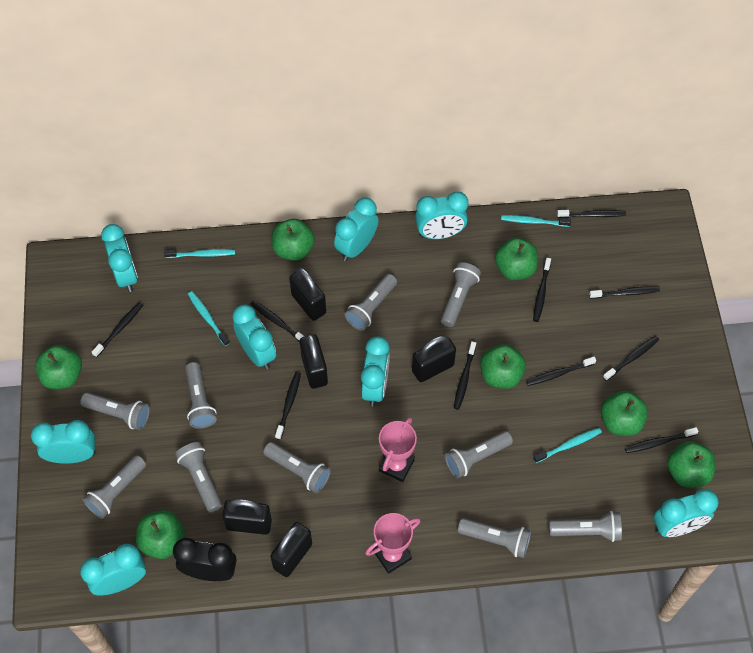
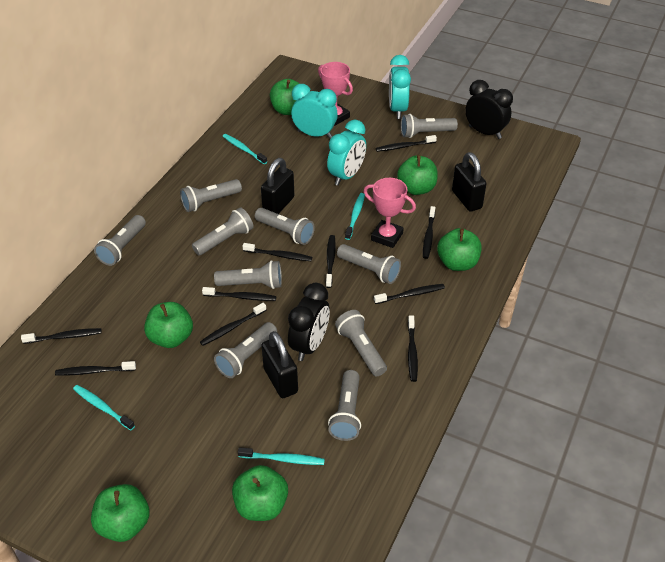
black clock: [173,538,237,581] = 1 -> [288,283,330,361] [465,80,513,139] = 2
black padlock: [222,499,272,535] [270,522,312,577] [289,267,326,321] [300,333,328,389] [412,335,456,382] = 5 -> [261,158,294,214] [261,331,298,398] [452,152,486,212] = 3
green apple: [35,345,82,389] [136,510,185,559] [272,219,315,261] [480,344,526,389] [495,238,538,280] [601,390,648,436] [667,441,716,488] = 7 -> [91,484,150,542] [144,302,193,348] [232,465,288,521] [270,79,300,115] [397,155,438,195] [437,228,482,271] = 6
turquoise clock: [31,420,95,464] [80,544,146,596] [101,224,138,292] [232,305,276,370] [334,198,379,261] [361,336,390,406] [415,192,468,239] [654,489,719,537] = 8 -> [291,84,338,139] [327,120,366,186] [389,55,411,119] = 3

